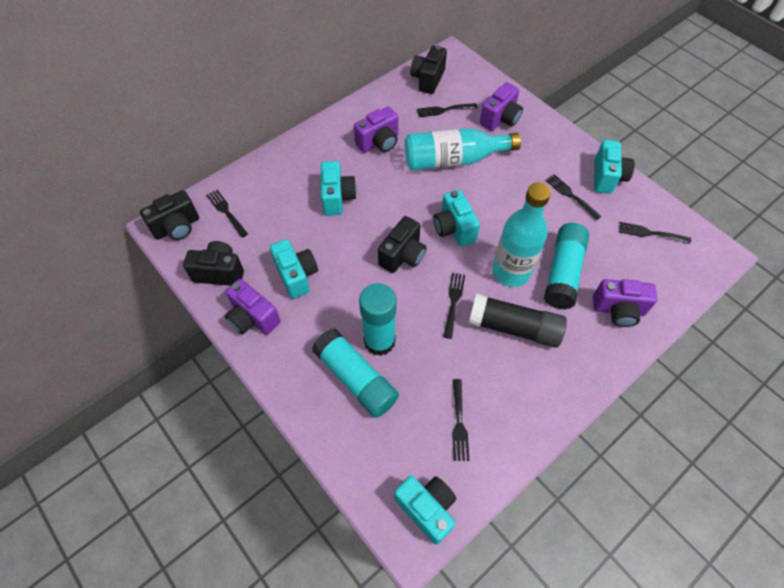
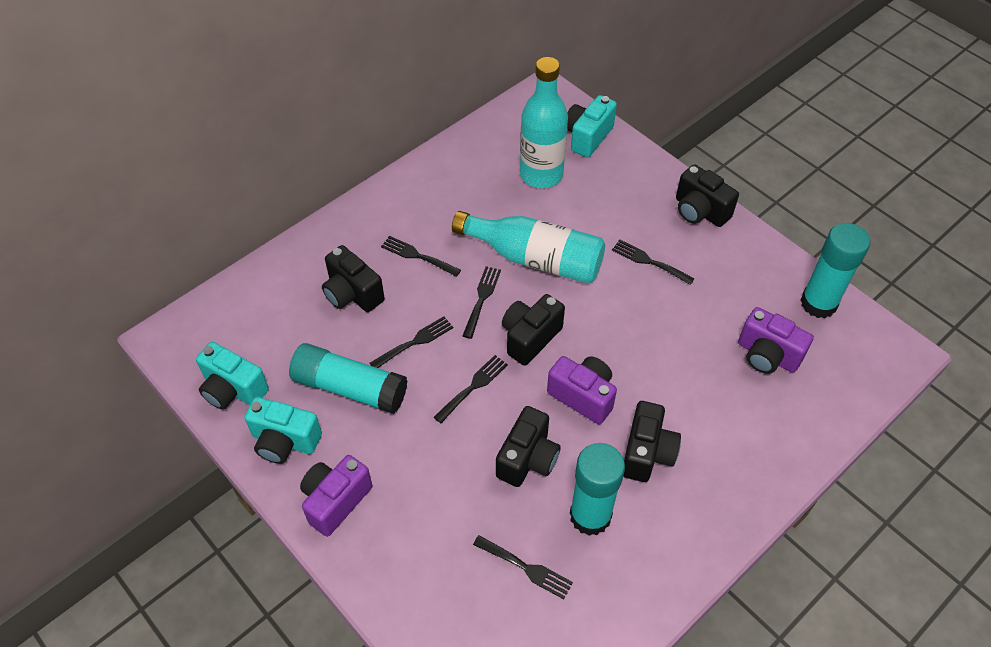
black camera: [140,190,199,240] [183,241,244,286] [378,216,426,273] [410,45,447,94] = 4 -> [322,245,385,312] [496,406,561,487] [502,294,565,366] [623,401,681,482] [676,164,739,227] = 5
black glue stick: [468,293,567,348] = 1 -> none = 0
purple camera: [225,279,281,335] [354,107,398,153] [480,82,523,131] [593,279,657,327] = 4 -> [300,455,372,537] [547,356,617,424] [738,307,814,374] = 3
turquoise camera: [270,239,318,299] [321,161,357,216] [394,476,456,545] [433,190,480,247] [594,140,635,194] = 5 -> [196,342,269,410] [245,397,322,464] [567,95,617,158] = 3

